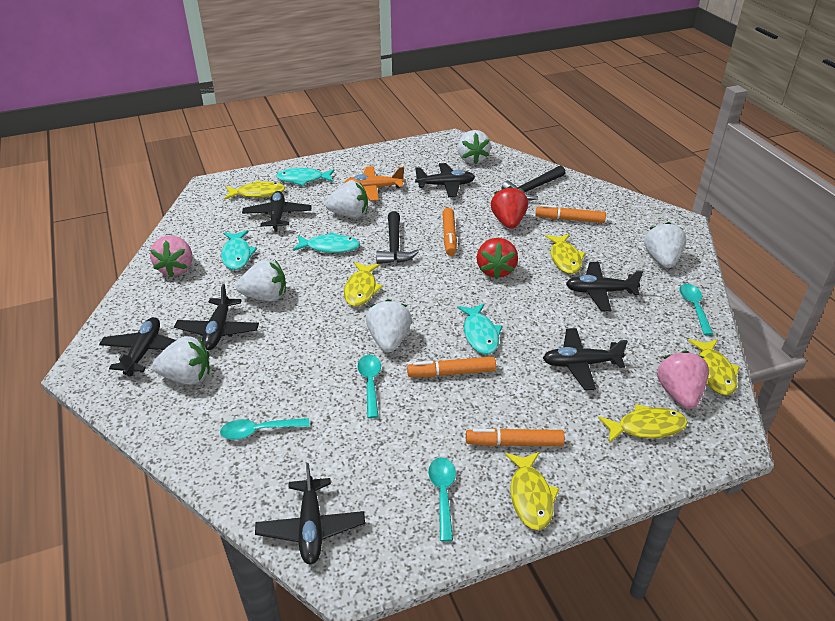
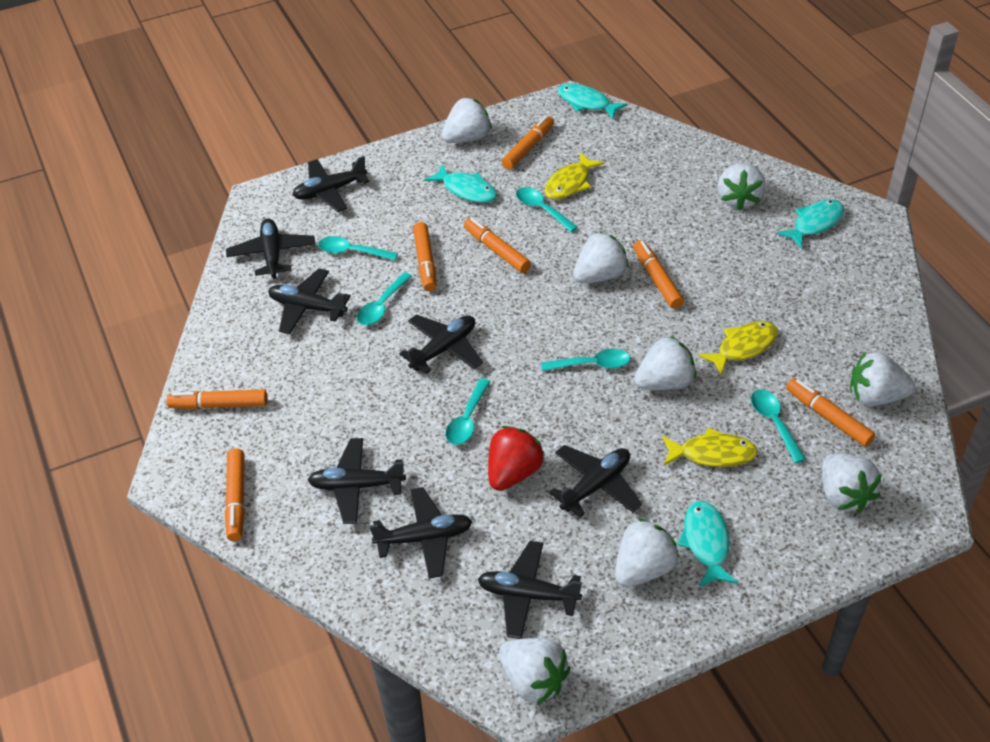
black hammer: [376,211,419,264] [502,165,565,200] = 2 -> none = 0
black plane: [99,317,176,377] [174,284,259,350] [242,191,311,232] [255,463,365,565] [415,163,475,197] [543,328,628,390] [566,262,643,311] = 7 -> [226,218,315,279] [268,268,351,334] [293,156,370,212] [308,438,406,524] [369,487,472,579] [399,314,483,374] [478,541,582,639] [549,445,642,517] = 8
orange marker: [407,357,496,377] [442,208,457,256] [466,428,565,446] [535,205,606,223] = 4 -> [167,390,268,409] [225,448,245,541] [413,222,436,292] [464,218,531,273] [502,115,554,170] [634,240,684,309] [786,378,875,447] = 7
orange plane: [345,166,405,201] = 1 -> none = 0
pink strawberry: [150,236,192,277] [657,351,709,409] = 2 -> none = 0
red strawberry: [477,238,518,279] [491,186,528,229] = 2 -> [488,426,545,491] = 1
turquoise spoon: [220,418,310,440] [357,355,381,418] [428,457,456,542] [679,284,713,335] = 4 -> [318,236,398,261] [357,272,412,325] [446,378,490,445] [516,187,578,232] [541,349,630,371] [751,389,806,463] = 6
white strawberry: [152,336,210,384] [236,259,286,301] [325,181,368,218] [366,299,412,353] [458,130,491,164] [644,222,687,268] = 6 -> [442,98,492,143] [499,638,570,705] [573,231,629,283] [615,518,679,587] [634,336,696,390] [718,163,765,211] [822,453,882,513] [850,352,915,406] = 8
yellow fish: [225,181,285,199] [344,262,383,307] [505,452,559,530] [545,234,585,274] [598,404,687,443] [688,339,740,395] = 6 -> [545,152,604,200] [662,428,758,467] [698,321,778,376] = 3

